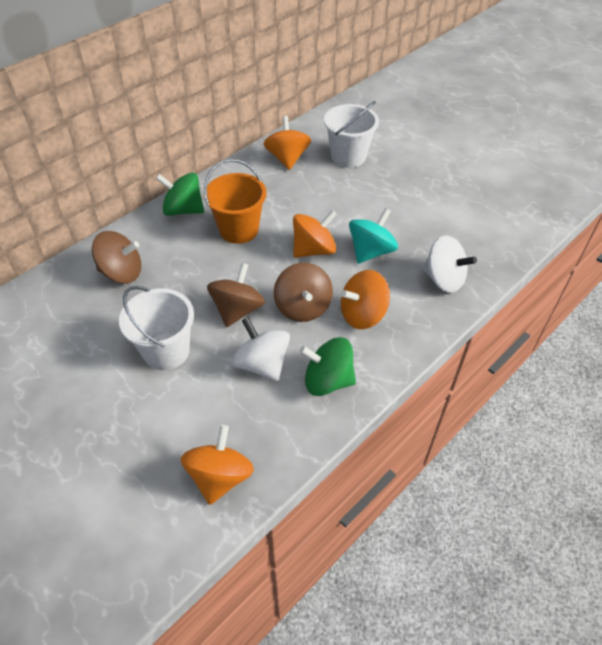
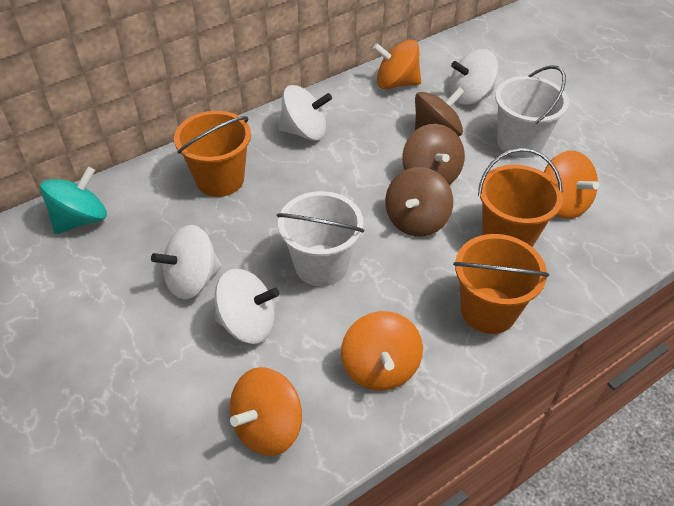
green spinning top: [156,172,204,216] [300,337,356,396] = 2 -> none = 0
orange bucket: [204,159,267,244] = 1 -> [174,111,251,197] [453,234,549,334] [478,148,563,247] = 3
white spinning top: [232,317,290,381] [422,235,477,293] = 2 -> [151,225,221,299] [214,269,279,344] [279,85,332,141] [450,49,499,105] = 4

